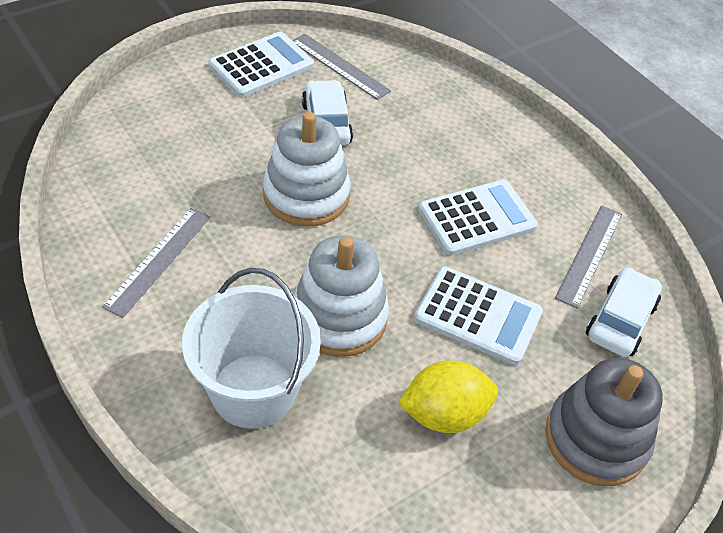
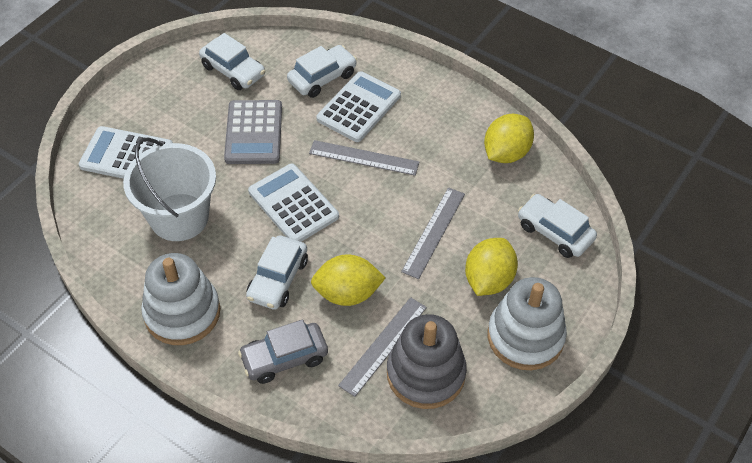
grey calculator: none = 0 -> [224,100,282,164] = 1
grey car: none = 0 -> [238,319,328,384] = 1
white car: [302,80,353,146] [586,267,662,357] = 2 -> [199,33,265,90] [246,235,308,309] [287,45,357,98] [518,194,597,258] = 4
yellow lemon: [398,360,498,433] = 1 -> [311,254,385,306] [465,238,518,296] [484,114,534,163] = 3

